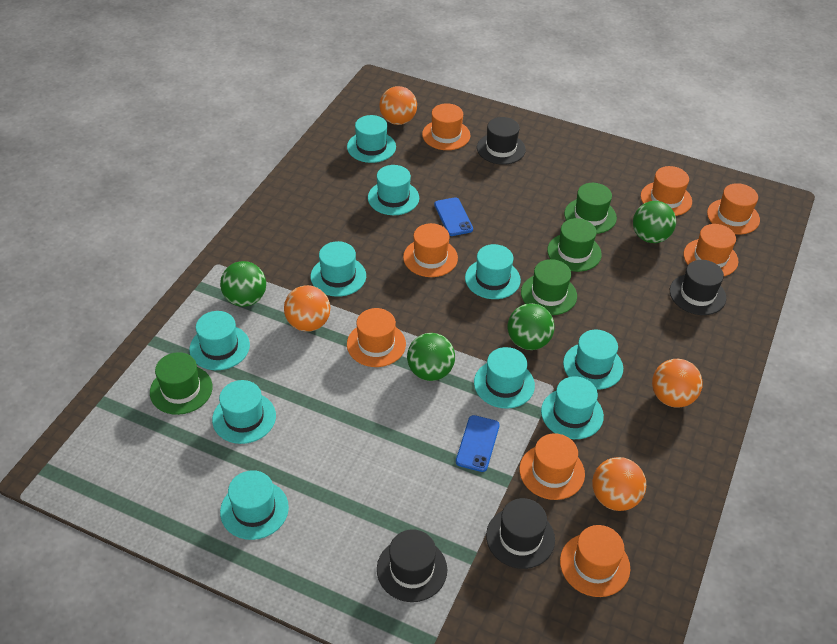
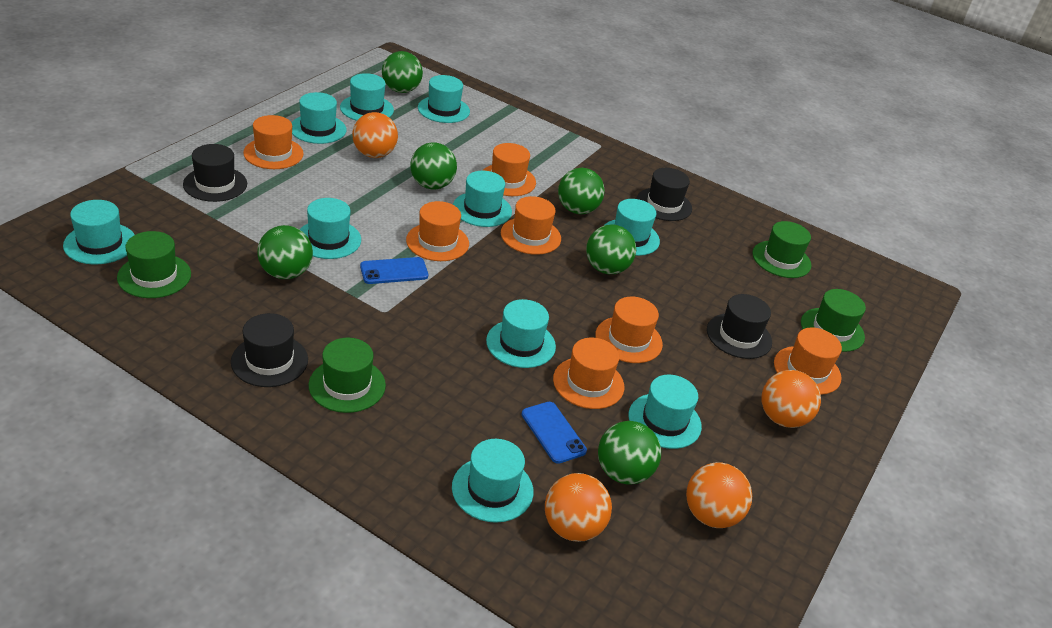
green ball: [220,261,266,307] [407,333,455,381] [507,303,555,350] [633,201,676,243] = 4 -> [257,225,313,279] [382,51,423,93] [410,142,457,190] [558,168,605,214] [586,224,636,274] [598,421,661,485] = 6
orange hat: [347,308,406,367] [403,223,458,277] [422,103,471,150] [519,433,585,500] [560,525,630,597] [641,166,692,216] [683,224,738,276] [707,183,760,234] = 8 -> [243,115,304,169] [406,201,469,261] [482,143,536,196] [501,196,561,255] [553,338,624,409] [595,297,663,363] [774,328,842,395] = 7

